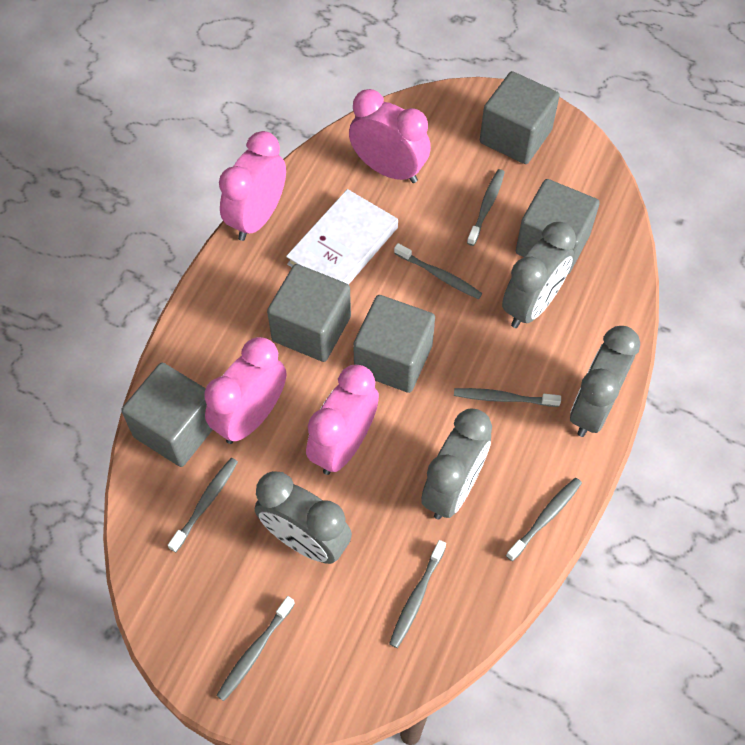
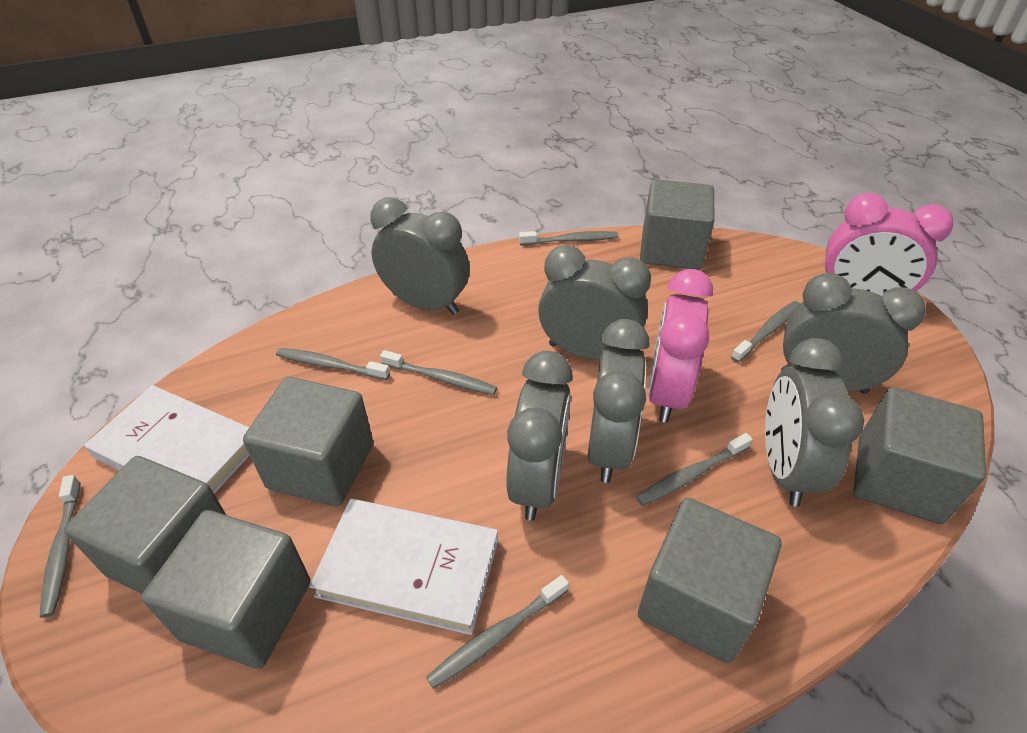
grey clock: [255,471,352,564] [421,408,492,519] [502,222,576,328] [570,326,640,437] = 4 -> [370,197,470,315] [506,351,573,521] [538,245,651,360] [587,319,650,483] [765,338,864,507] [781,273,926,394] = 6
grey cube: [121,363,213,467] [267,264,351,362] [353,295,435,393] [480,71,560,164] [516,179,600,274] = 5 -> [64,456,226,594] [142,510,311,669] [243,377,373,507] [638,498,781,663] [640,179,715,270] [853,387,986,524] = 6
pink clock: [205,337,286,444] [219,131,286,241] [306,365,379,475] [349,89,431,183] = 4 -> [648,269,713,423] [825,193,953,296] = 2
white book: [286,189,398,285] = 1 -> [84,385,250,494] [309,499,498,635] = 2

